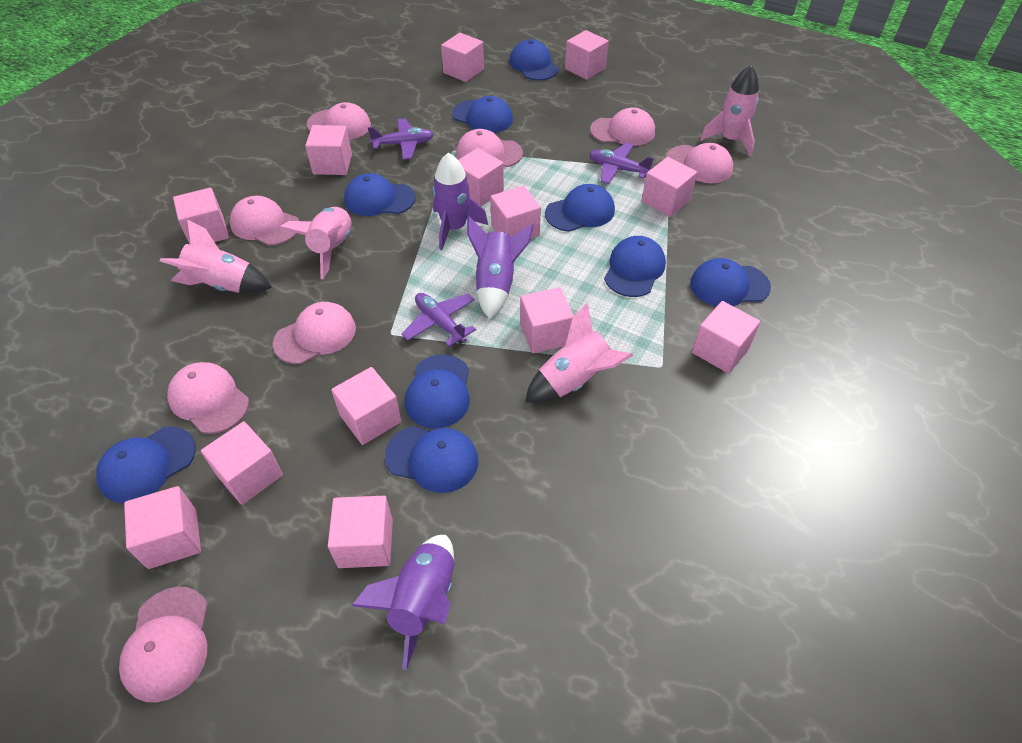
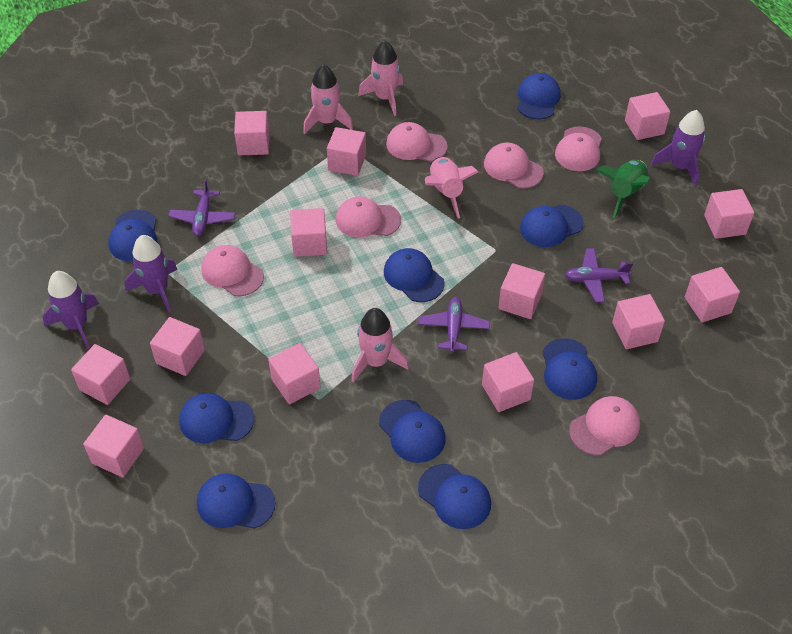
green rocket: none = 0 -> [596,160,651,218] = 1
pink cap: [119,587,208,702] [167,362,249,434] [230,196,299,246] [273,302,356,364] [307,102,371,140] [456,129,523,167] [590,107,655,146] [666,143,733,183] = 8 -> [201,245,264,296] [336,196,401,238] [386,122,448,162] [484,143,544,189] [555,126,602,171] [569,396,640,456] = 6

